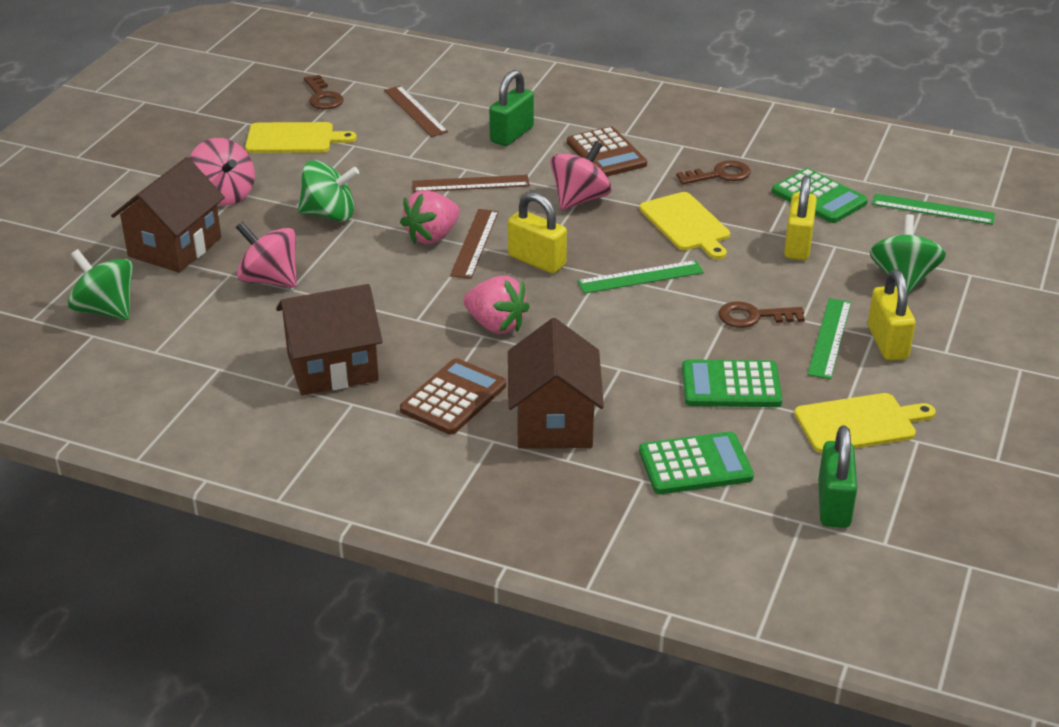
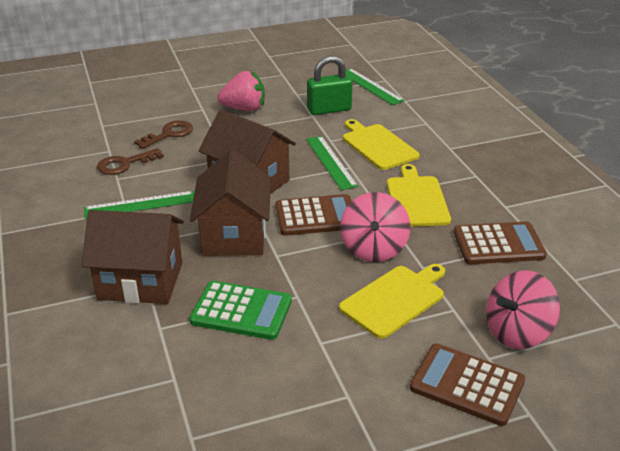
brown calculator: [400,358,506,435] [567,126,647,177] = 2 -> [275,194,352,236] [410,344,525,426] [454,222,547,264] = 3
brown key: [304,75,344,109] [676,160,751,185] [719,301,805,328] = 3 -> [97,148,164,175] [134,120,193,149] = 2
brown ruler: [384,86,448,137] [412,175,530,192] [450,209,499,279] = 3 -> none = 0
green calculator: [639,432,754,494] [682,359,783,407] [772,168,868,223] = 3 -> [189,281,292,340] = 1
green padlock: [489,70,534,146] [818,425,857,528] = 2 -> [307,56,352,115] = 1
green spinning top: [68,249,133,320] [298,160,359,221] [870,214,946,294] = 3 -> none = 0
pink spinning top: [190,138,255,206] [236,222,297,288] [550,141,612,210] = 3 -> [340,192,410,262] [486,271,560,349] = 2
pink strawberry: [400,190,460,244] [464,276,530,334] = 2 -> [217,71,265,111] = 1
yellow padlock: [508,192,567,273] [784,175,817,260] [868,269,916,361] = 3 -> none = 0

